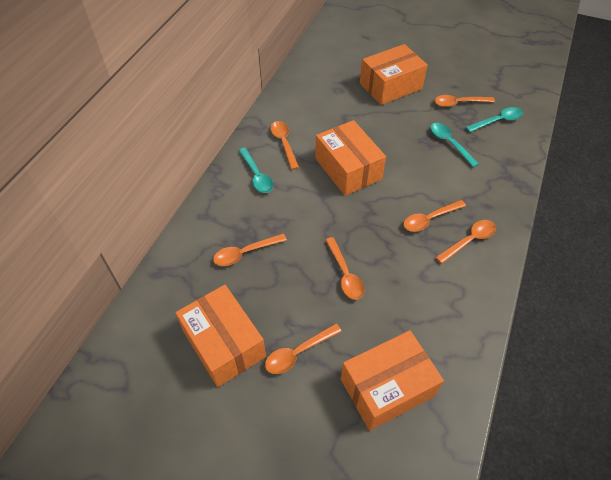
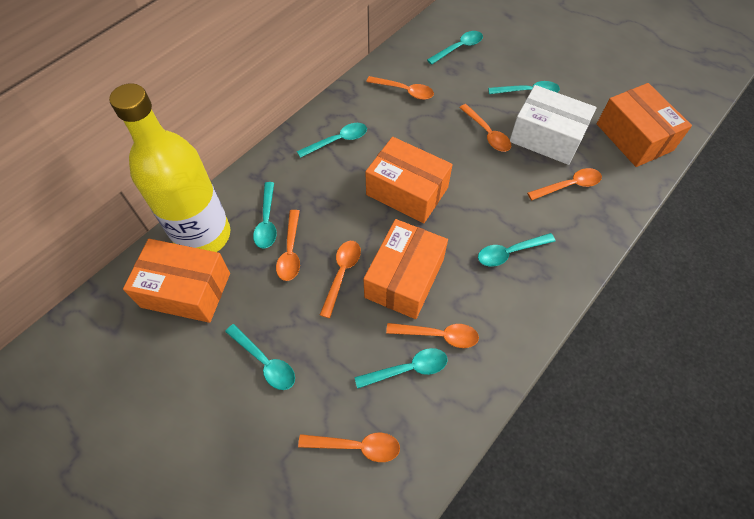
turquoise spoon: [238,148,273,193] [430,123,479,168] [466,107,523,132] = 3 -> [225,324,295,390] [253,182,277,249] [297,123,367,158] [354,348,448,389] [427,31,483,65] [478,233,556,266] [488,81,560,94] = 7
white box: none = 0 -> [510,85,596,165] = 1
yellow bottle: none = 0 -> [109,83,230,252] = 1

